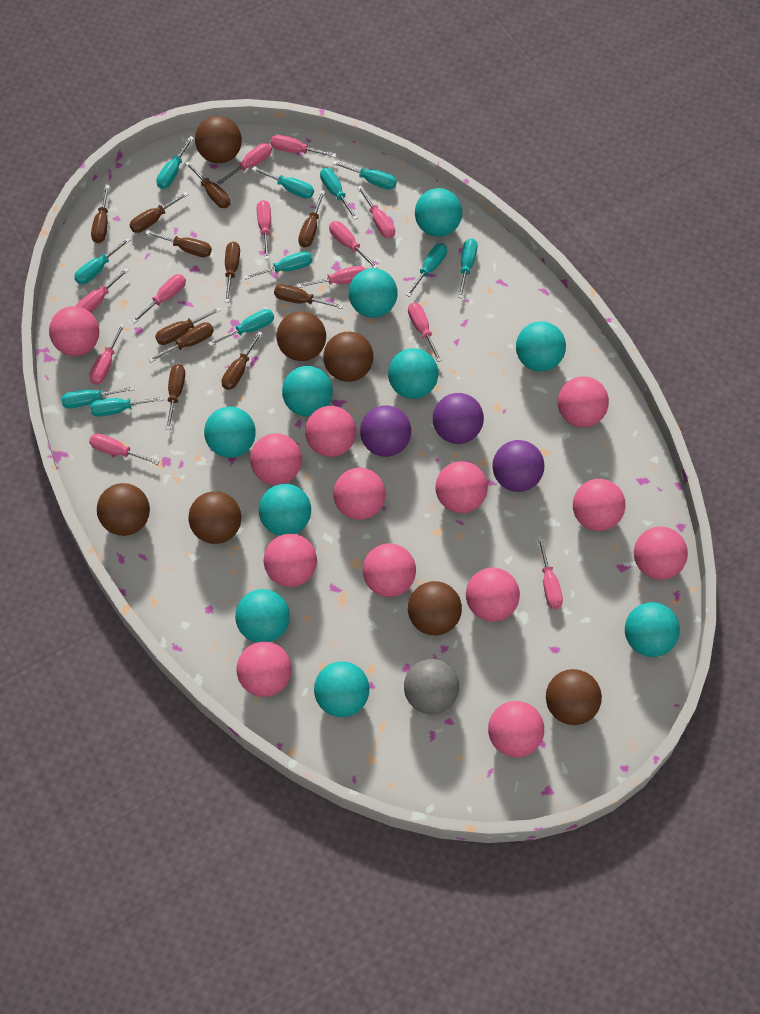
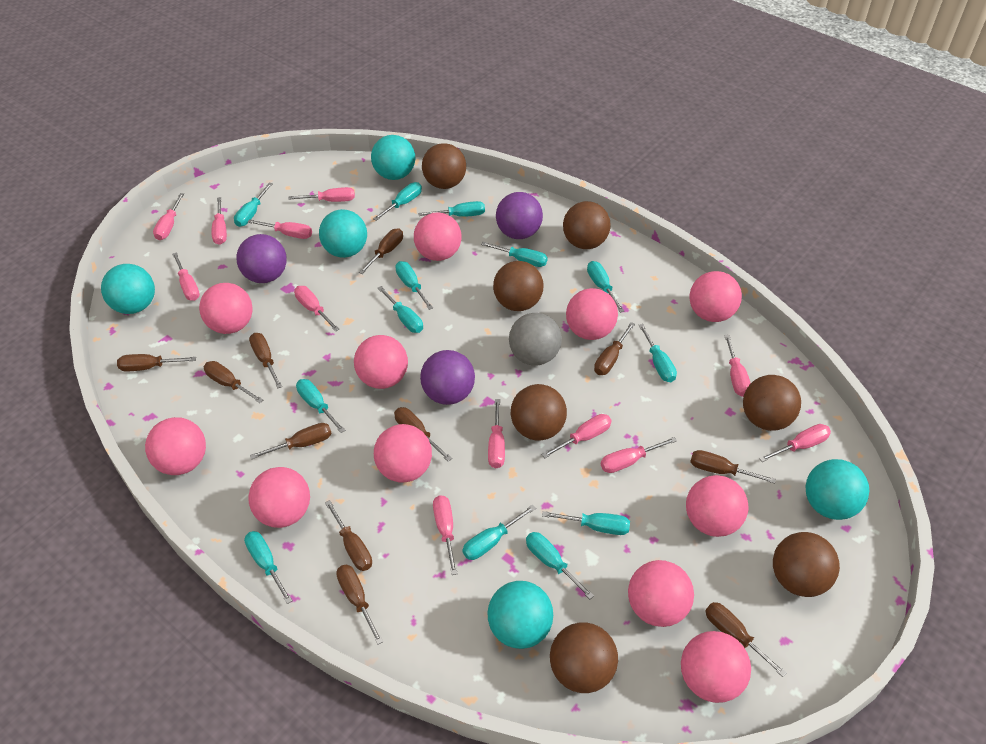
pink ball: [49,306,99,356] [237,641,292,697] [250,433,302,485] [264,534,317,587] [305,406,356,457] [333,468,386,520] [363,543,416,597] [435,461,488,513] [466,567,520,622] [488,701,544,757] [558,376,609,427] [573,479,626,531] [634,527,688,580] = 13 -> [145,417,206,475] [199,283,253,334] [248,467,310,528] [354,335,408,389] [374,424,432,483] [414,212,462,261] [566,288,618,340] [628,560,694,627] [681,631,751,703] [686,475,748,537] [689,271,742,322] = 11
turquoise ball: [204,407,256,458] [235,589,290,643] [259,484,311,536] [282,366,333,416] [314,662,369,717] [349,268,398,318] [388,348,438,399] [415,188,462,237] [516,321,566,371] [625,602,680,657] = 10 -> [101,264,155,314] [319,209,367,258] [371,135,415,180] [487,581,553,649] [806,459,869,520] = 5
turquoise screwdriver: [61,386,135,409] [74,237,130,284] [90,396,164,417] [156,136,194,189] [208,309,274,347] [244,251,312,280] [252,167,314,199] [320,168,358,220] [332,161,397,190] [406,243,447,297] [458,238,478,298] = 11 -> [234,182,273,227] [244,531,293,604] [296,379,345,433] [373,182,422,221] [378,286,423,333] [395,261,433,310] [418,201,485,217] [462,505,536,560] [481,242,548,267] [526,532,594,599] [542,511,630,535] [587,261,624,313] [639,324,677,382] = 13

